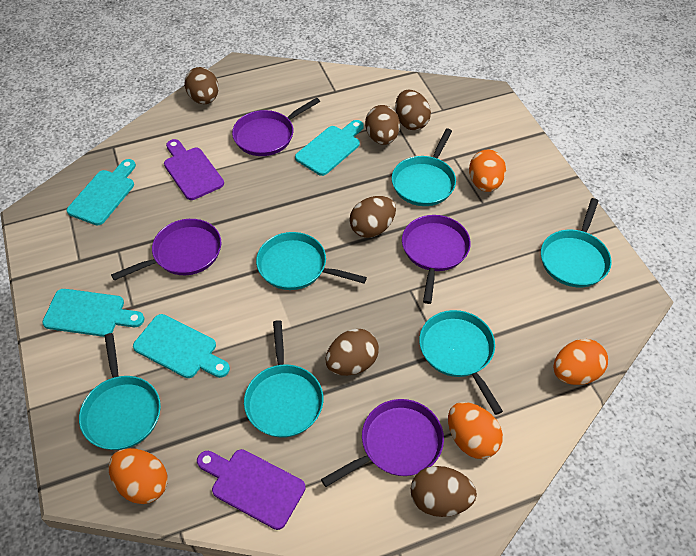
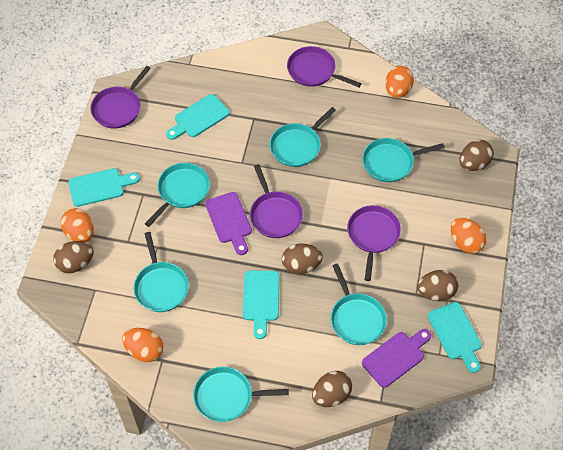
brown egg: [185,67,219,104] [326,329,379,376] [349,196,396,238] [365,105,400,145] [395,90,431,130] [411,466,477,517] = 6 -> [53,241,94,273] [282,243,323,274] [312,371,352,407] [417,270,458,301] [460,140,494,171] = 5

